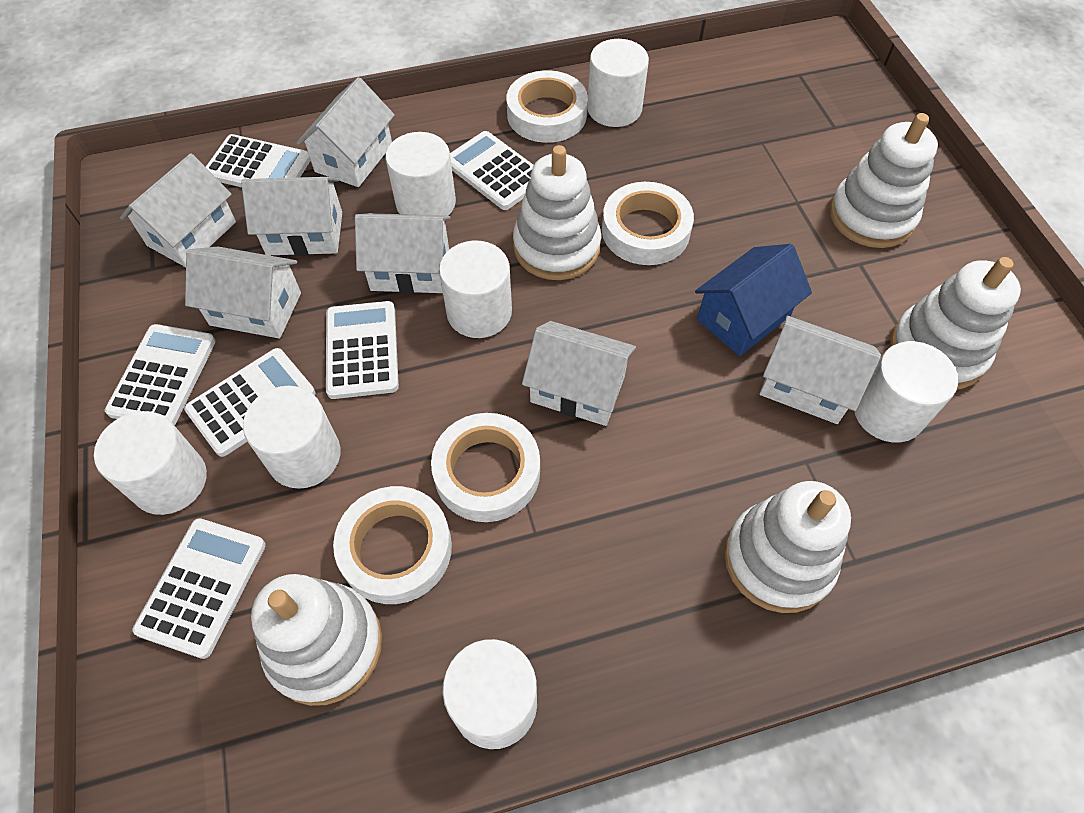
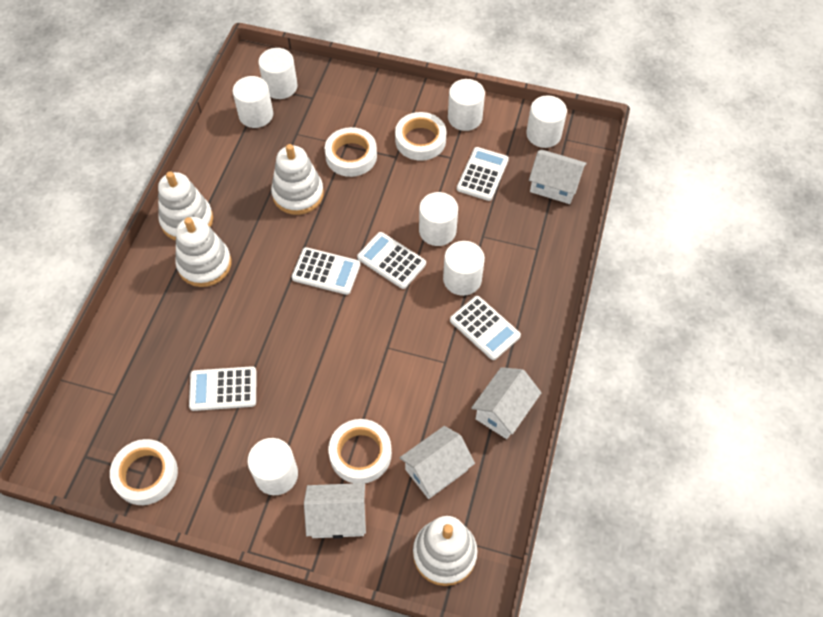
blue house: [695,244,812,356] = 1 -> none = 0
white calculator: [105,324,216,426] [133,518,266,659] [184,348,316,457] [206,134,311,187] [326,301,399,399] [450,131,534,210] = 6 -> [189,366,257,411] [292,247,360,295] [357,232,426,289] [450,296,521,360] [457,147,509,201] = 5
white house: [120,153,236,267] [185,247,301,338] [241,177,342,256] [297,77,395,187] [355,213,450,293] [522,321,636,426] [760,316,881,424] = 7 -> [304,483,366,538] [400,426,475,499] [471,367,542,439] [529,149,587,204] = 4
white stacking toy: [251,574,382,706] [513,145,601,280] [724,481,851,613] [830,113,938,248] [890,257,1021,390] = 5 -> [158,171,213,241] [175,217,231,287] [271,144,324,215] [413,516,477,586] = 4

